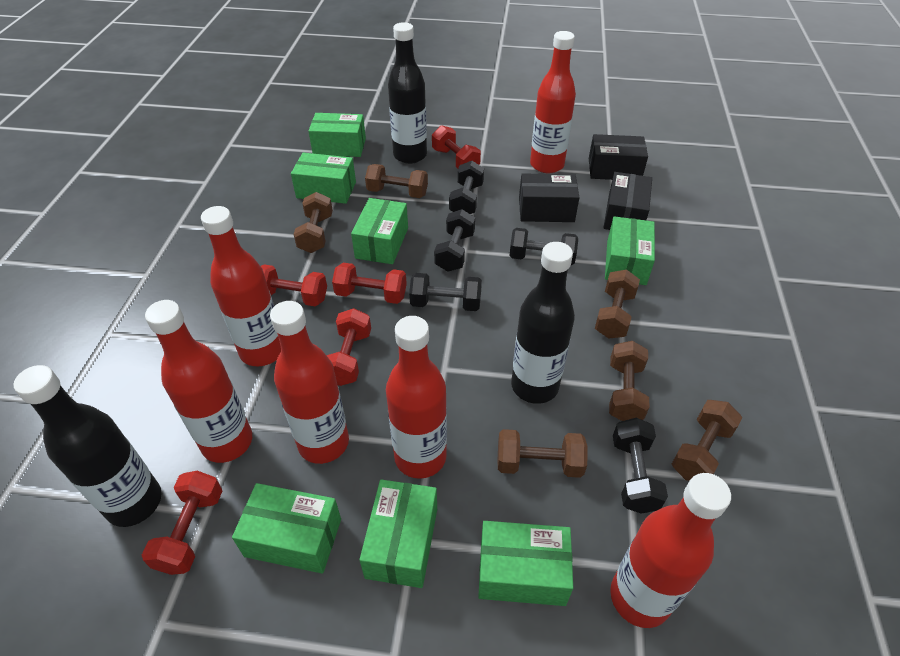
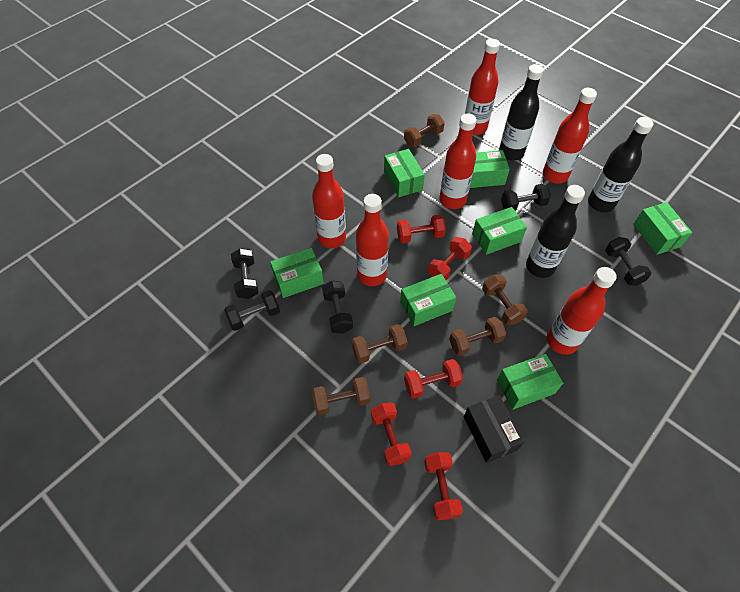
black box: [519,173,580,222] [589,134,648,180] [603,172,652,230] = 3 -> [464,395,525,463] = 1
brown dumbbell: [294,192,333,253] [365,164,428,198] [498,429,588,478] [595,269,640,339] [609,341,649,421] [672,400,742,481] = 6 -> [312,377,370,415] [351,324,408,363] [404,114,445,147] [449,317,506,356] [482,275,528,325] = 5

